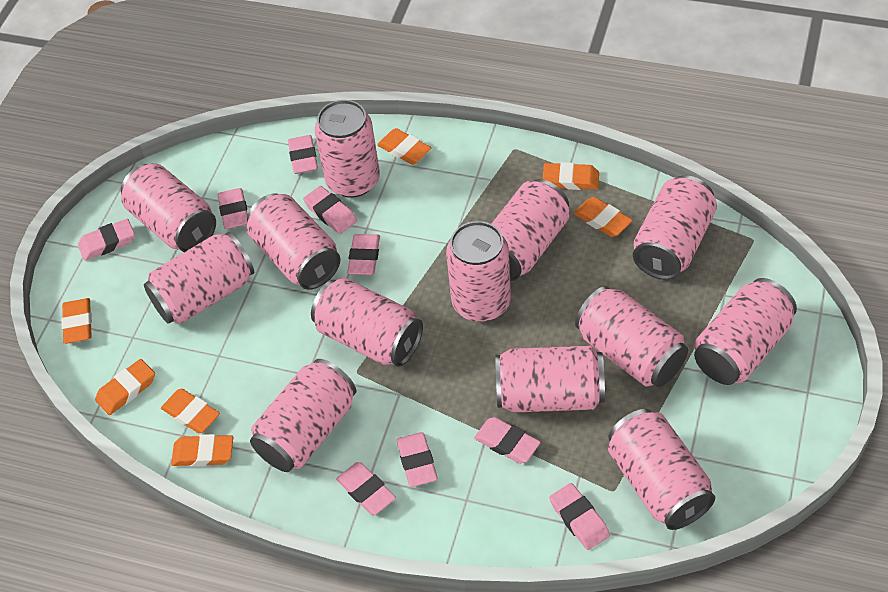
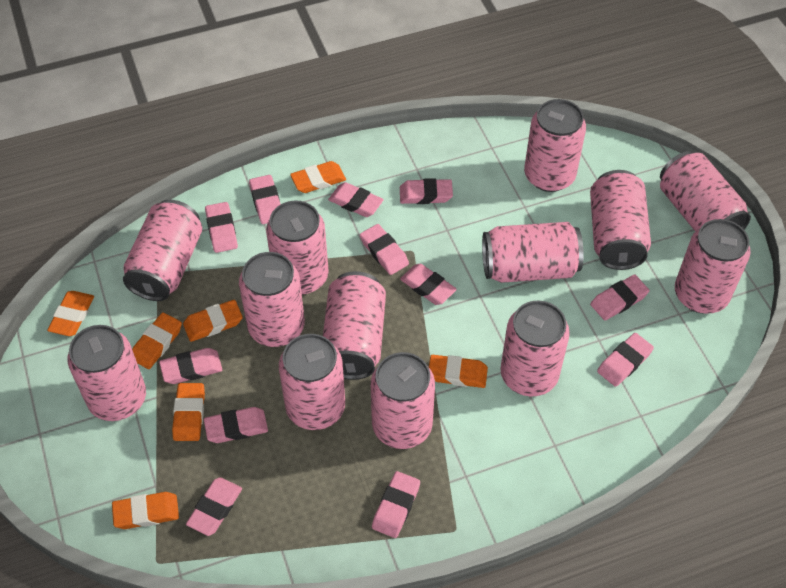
pink eraser: [78,219,135,261] [218,188,248,229] [288,135,318,174] [303,186,357,234] [336,462,396,515] [347,234,380,275] [396,432,438,487] [474,417,541,463] [549,483,610,550] = 9 -> [159,348,222,384] [186,477,242,536] [204,407,268,443] [205,202,238,253] [249,175,280,224] [328,182,384,217] [360,224,409,275] [372,471,420,538] [400,178,453,204] [400,264,457,305] [590,275,650,320] [597,333,654,387] = 12

